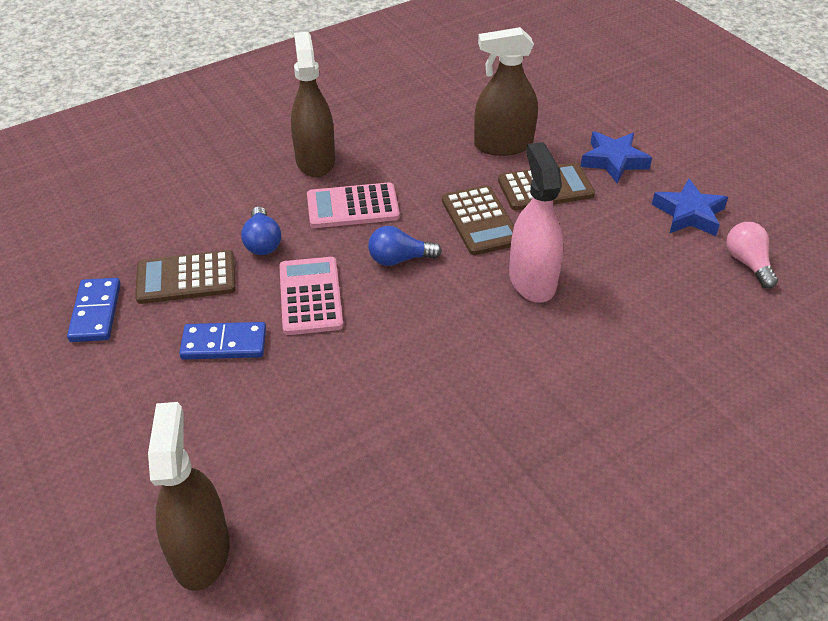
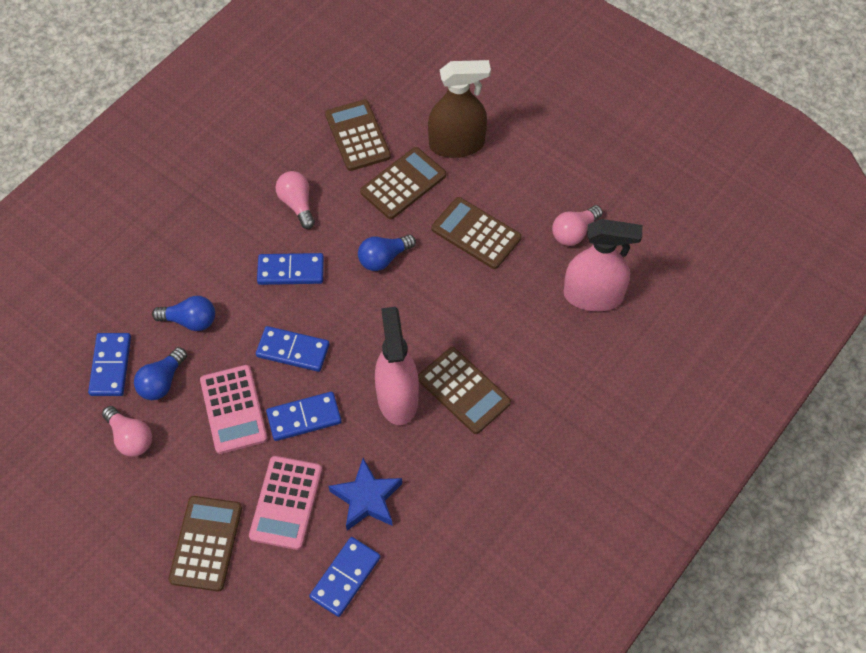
blue domino: [67,278,121,342] [179,322,266,360] = 2 -> [88,333,131,396] [256,326,330,372] [257,253,324,285] [266,392,341,441] [309,537,380,617] = 5
blue light bulb: [241,207,281,255] [368,226,442,266] = 2 -> [134,347,187,400] [152,296,215,331] [358,234,416,271] = 3
blue star: [581,131,652,184] [652,178,728,236] = 2 -> [329,458,402,530] = 1
brown calculator: [135,250,236,304] [442,185,514,255] [498,163,595,210] = 3 -> [168,496,242,591] [325,99,391,171] [360,147,446,219] [418,347,511,434] [431,197,522,269] = 5
brown spray bottle: [148,402,230,591] [291,32,335,177] [474,27,538,156] = 3 -> [428,60,491,158] = 1
pink light bulb: [726,222,778,289] = 1 -> [102,406,152,457] [276,171,315,229] [552,205,603,246] = 3
pink spray bottle: [509,142,563,302] = 1 -> [375,307,419,425] [564,219,642,311] = 2

